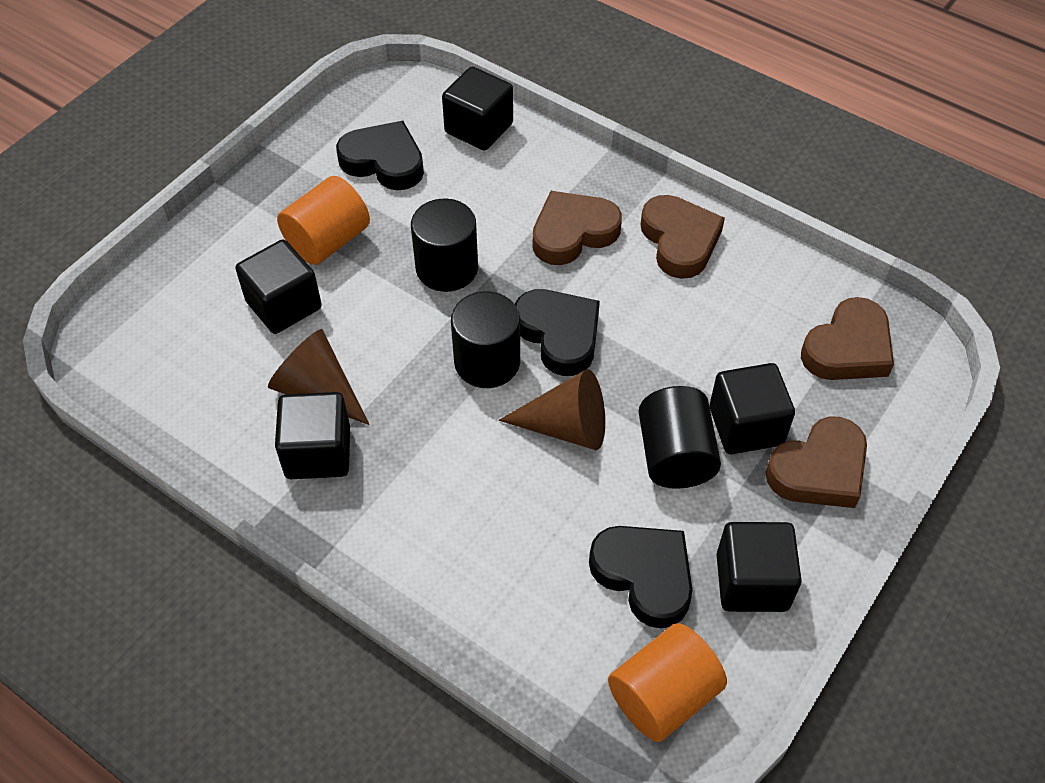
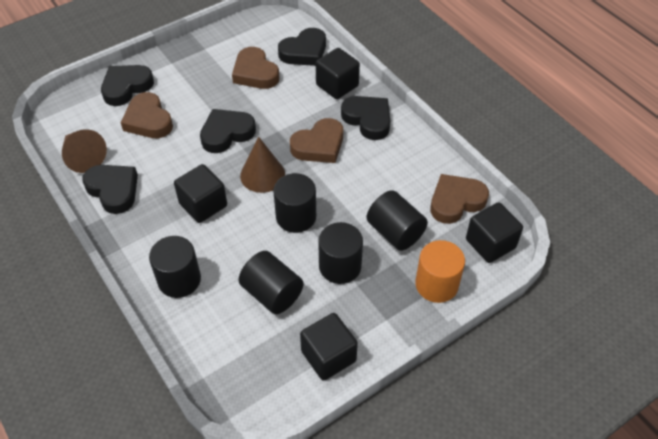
black cube: [235,240,322,334] [275,392,350,479] [442,67,513,151] [710,363,795,454] [716,522,802,612] = 5 -> [174,164,227,223] [300,313,358,381] [316,48,360,99] [466,202,523,263] = 4
black cylinder: [411,198,478,292] [451,291,520,388] [639,386,721,489] = 3 -> [149,236,201,298] [239,251,304,314] [273,173,316,233] [318,222,363,284] [366,190,428,251] = 5
black heart: [336,121,424,190] [515,289,600,376] [589,526,692,628] = 3 -> [82,165,138,214] [101,65,154,106] [200,109,256,153] [278,28,326,66] [341,96,390,140] = 5
orange cylinder: [277,176,370,265] [608,623,727,742] = 2 -> [415,240,465,303] = 1

